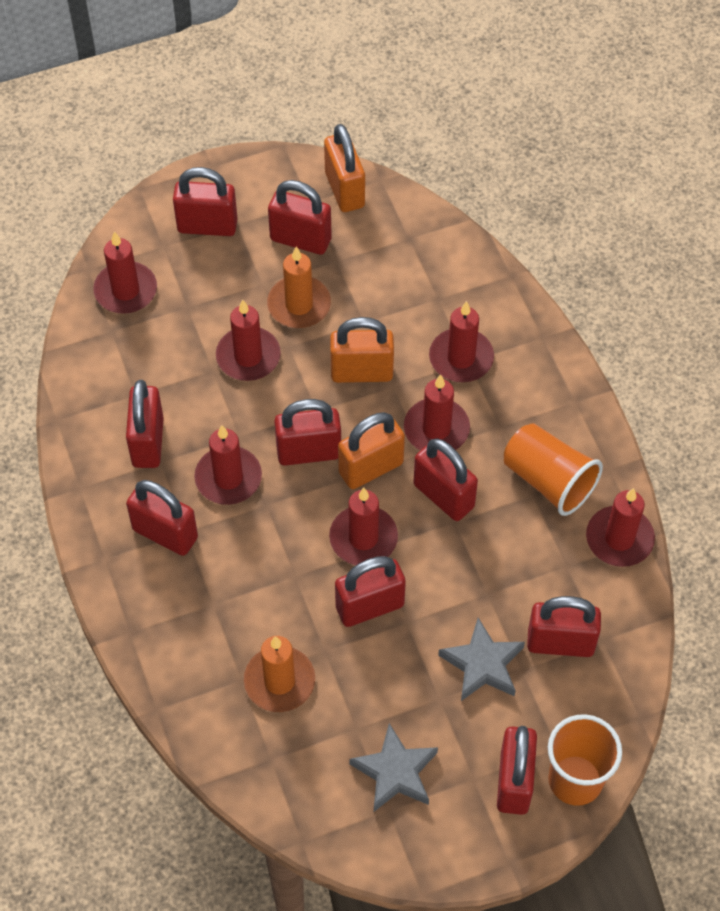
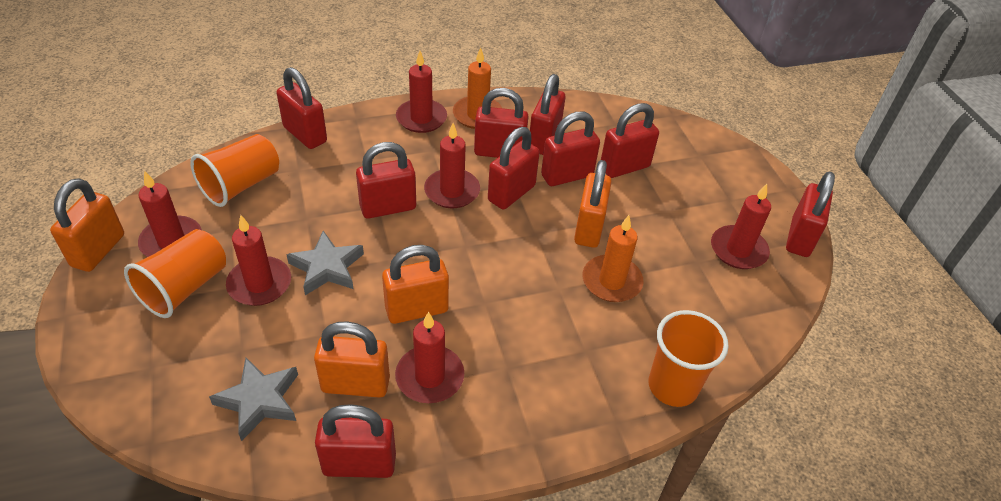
orange cup: [504,423,603,516] [548,714,622,806] = 2 -> [124,229,226,318] [190,134,279,207] [649,310,729,407] = 3
orange padlock: [324,124,365,212] [330,317,394,383] [338,412,405,489] = 3 -> [50,178,124,272] [314,321,390,398] [382,245,449,324] [574,160,612,248] = 4
red candle: [93,232,157,314] [194,425,262,505] [216,300,281,381] [329,488,398,565] [404,374,470,450] [429,301,494,382] [586,488,655,567] = 7 -> [138,171,202,257] [226,215,291,306] [395,312,464,403] [396,51,447,133] [424,123,480,208] [711,184,771,269] = 6

